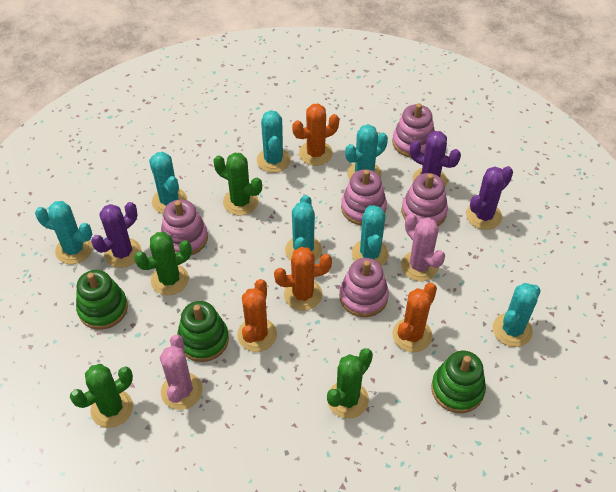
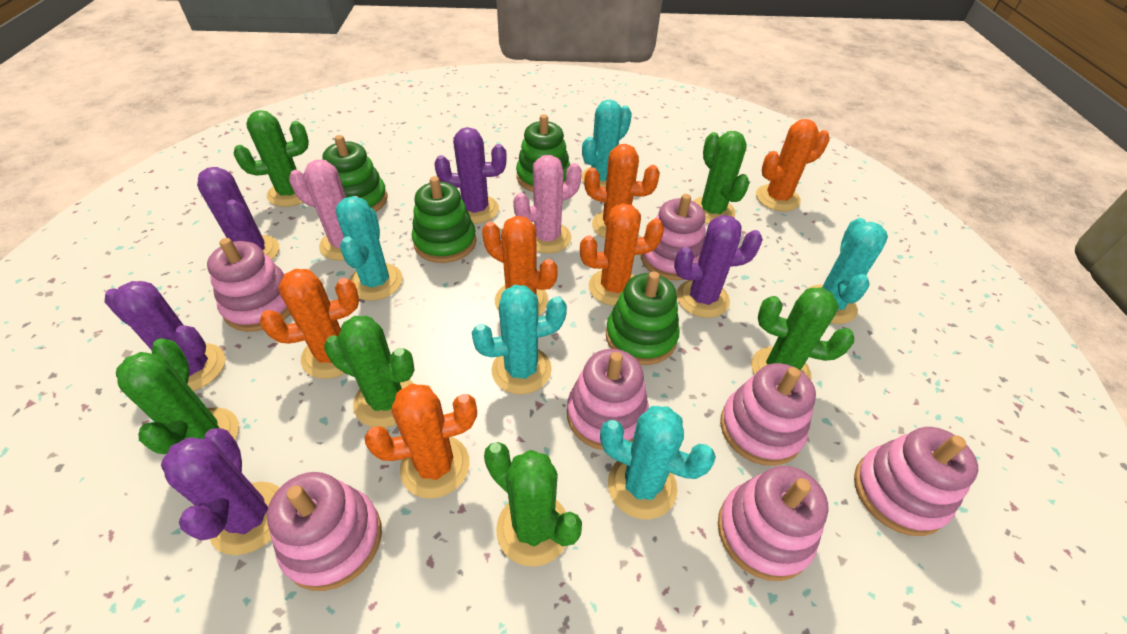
green cactus: [70,364,133,428] [134,232,192,295] [213,153,262,216] [327,348,373,419] = 4 -> [116,338,239,454] [234,110,309,207] [324,316,415,428] [484,442,582,567] [693,131,750,224] [751,287,854,380] = 6
green stacking toy: [76,270,128,330] [177,301,229,362] [431,351,486,413] = 3 -> [322,135,387,212] [412,176,476,263] [516,114,570,192] [606,272,680,365] = 4
orange cactus: [237,279,277,352] [274,247,332,311] [292,104,339,166] [392,283,437,352] = 4 -> [260,269,359,379] [365,384,477,499] [482,216,558,316] [580,203,664,306] [584,144,660,238] [756,119,830,211] = 6
pink stacking toy: [161,199,208,255] [339,258,389,317] [341,169,387,225] [392,103,435,158] [401,173,448,226] = 5 -> [207,238,290,332] [267,472,382,591] [567,349,649,450] [641,194,705,280] [718,466,828,581] [720,363,816,466] [854,427,978,536] = 7
purple cactus: [91,202,141,268] [410,131,461,187] [466,166,513,230] = 3 -> [104,281,225,391] [161,428,280,555] [197,167,279,260] [434,127,507,224] [674,215,763,318] = 5
turquoise cactus: [35,201,93,264] [149,152,187,214] [257,110,291,173] [285,195,322,262] [345,124,388,180] [352,205,389,266] [493,283,541,347] = 7 -> [335,196,402,301] [471,285,567,394] [581,99,632,187] [600,406,716,519] [807,218,888,324] = 5

